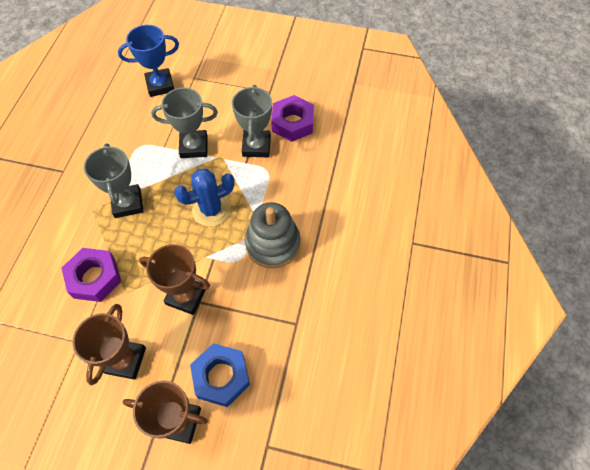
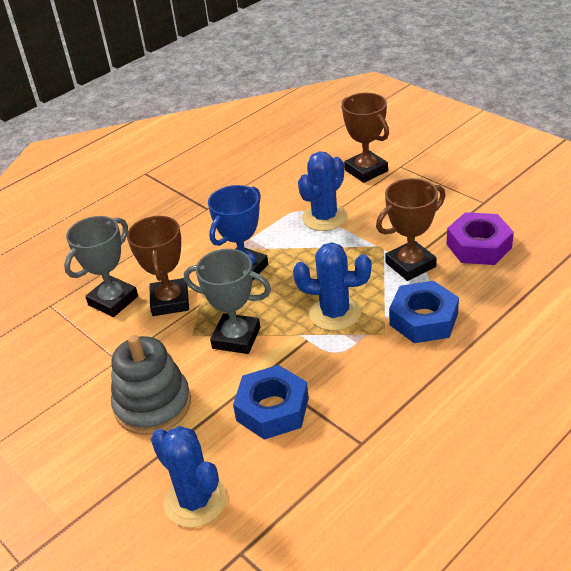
blue cactus: [174,169,235,227] = 1 -> [151,426,227,528] [293,242,371,331] [298,151,347,231] = 3
blue nut: [190,343,250,407] = 1 -> [233,365,309,440] [389,281,459,343] = 2
grey trophy: [84,143,144,218] [151,88,218,158] [232,85,272,157] = 3 -> [64,216,138,317] [184,249,271,354] = 2
purple nut: [61,248,121,302] [271,95,314,142] = 2 -> [447,212,514,265] = 1

